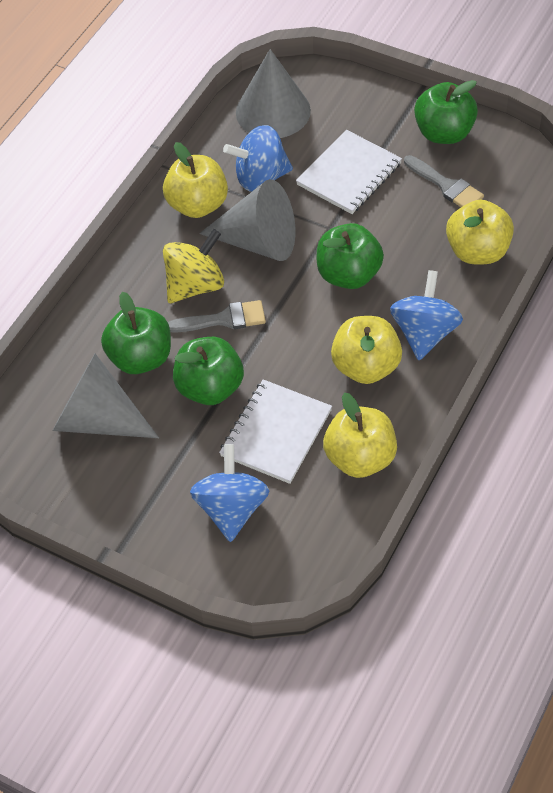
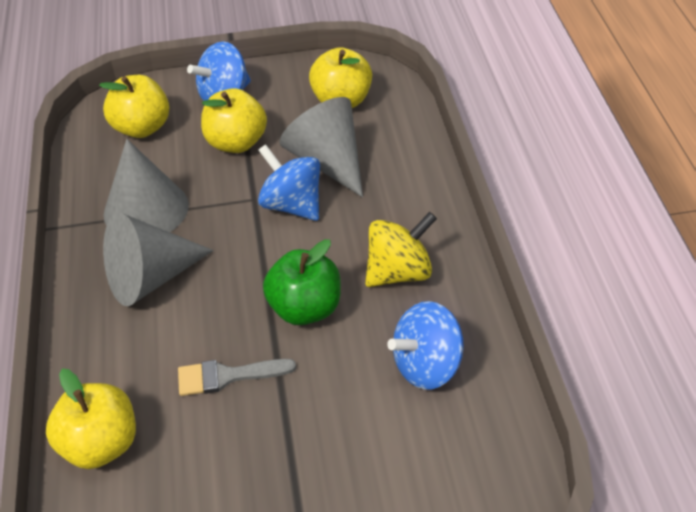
green apple: [101,292,171,374] [173,337,244,405] [317,223,384,289] [414,80,478,144] = 4 -> [263,239,341,325] = 1
grey brush: [168,300,266,333] [404,155,484,207] = 2 -> [178,359,296,396] = 1
white notebook: [219,379,332,484] [296,130,402,214] = 2 -> none = 0

